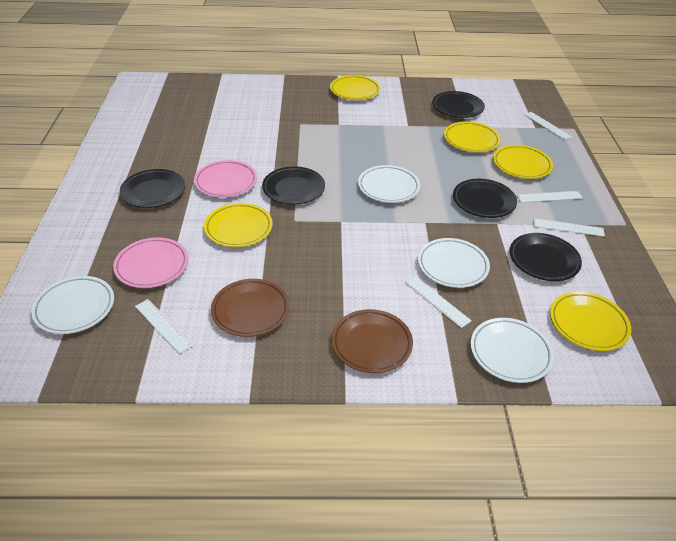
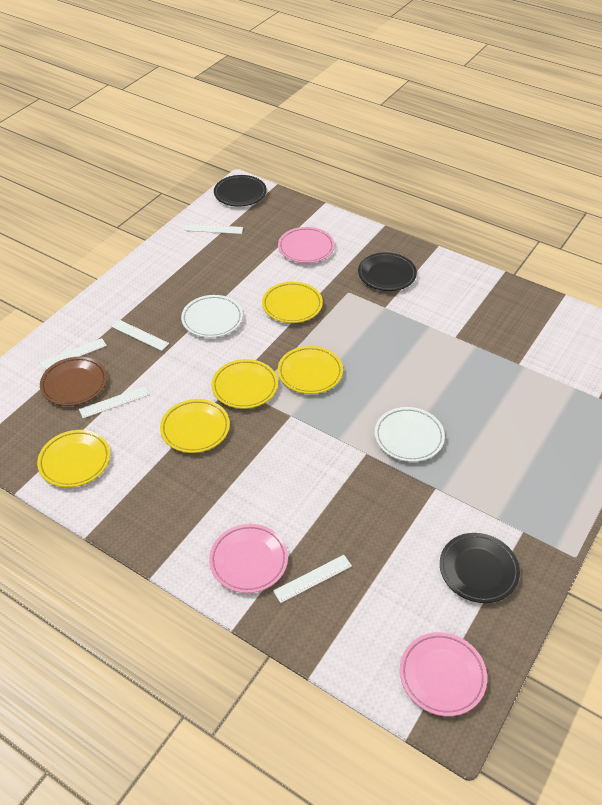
black plate: [120,169,185,208] [262,166,325,205] [432,91,485,118] [453,179,517,218] [510,233,582,281] = 5 -> [214,175,267,207] [358,252,417,291] [440,533,520,603] = 3
brown plate: [211,279,289,337] [332,309,413,373] = 2 -> [40,357,107,406] = 1
pink plate: [113,237,188,288] [194,160,257,198] = 2 -> [209,524,288,593] [278,227,335,263] [400,632,487,716] = 3
white plate: [31,276,114,334] [358,165,420,203] [418,238,490,288] [471,318,554,383] = 4 -> [181,295,243,338] [375,407,445,462] = 2

